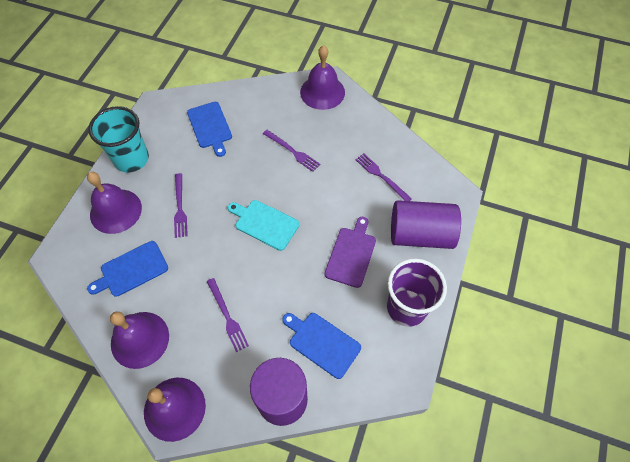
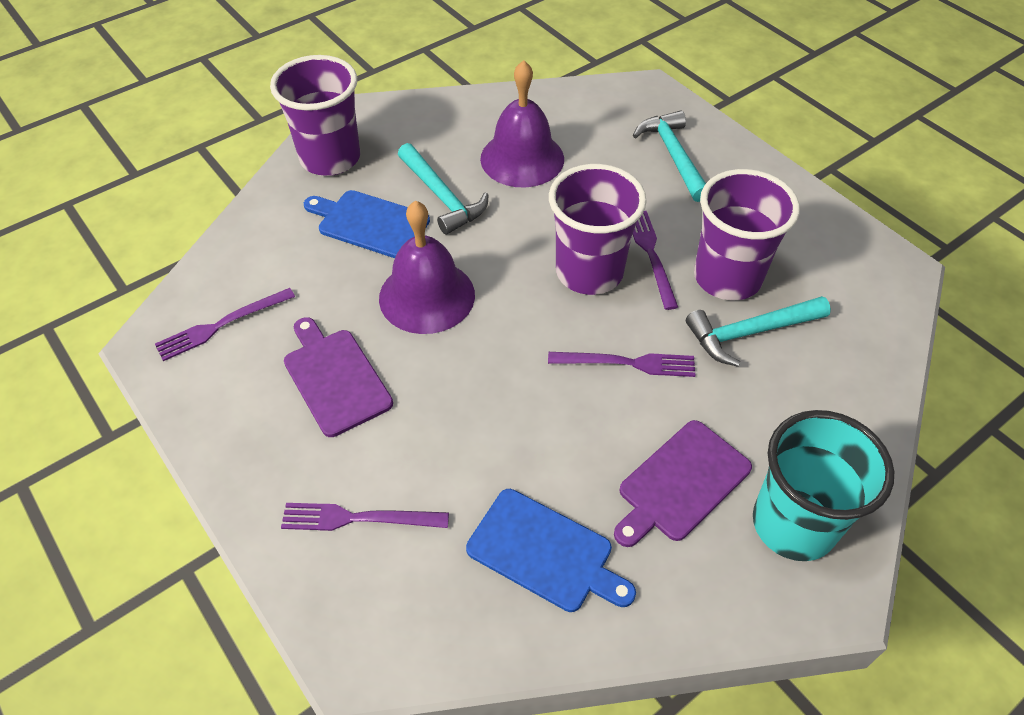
blue cutting board: [87,241,168,297] [187,102,232,157] [283,313,361,379] = 3 -> [304,190,430,258] [466,489,636,612] = 2
purple bell: [87,172,142,234] [110,312,169,369] [144,378,206,442] [300,45,345,110] = 4 -> [379,200,475,334] [480,60,564,188] = 2
purple cup: [387,258,447,327] = 1 -> [270,55,360,176] [549,164,647,295] [694,169,800,300] = 3
purple cutting board: [325,217,376,288] = 1 -> [284,317,393,437] [614,420,752,547] = 2
purple cylinder: [250,358,308,426] [391,200,461,249] = 2 -> none = 0
turquoise cutting board: [228,200,300,251] = 1 -> none = 0
turquoise hammer: none = 0 -> [398,143,489,235] [633,111,706,202] [686,296,831,367] = 3

